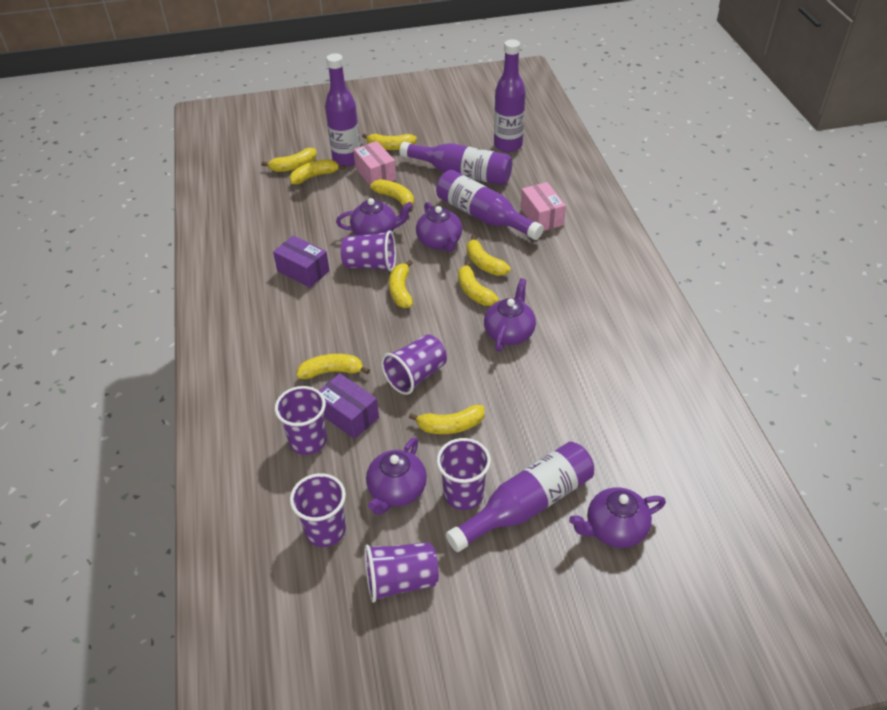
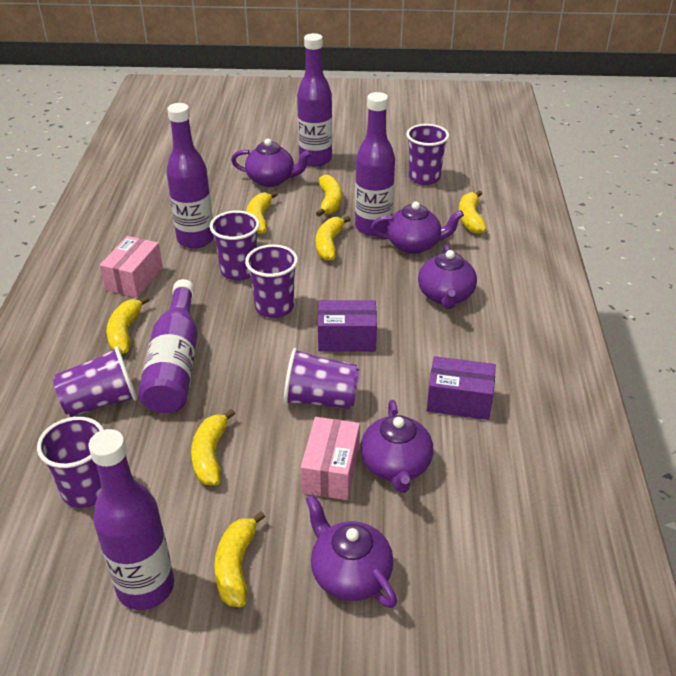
yellow banana: [261,148,317,172] [290,159,345,184] [296,354,370,379] [362,133,417,150] [370,179,414,212] [389,260,413,308] [409,405,485,434] [458,261,499,306] [467,235,511,276] = 9 -> [107,296,149,354] [191,409,235,485] [214,511,265,607] [246,191,278,234] [316,175,342,217] [316,216,351,261] [459,190,487,234] = 7

